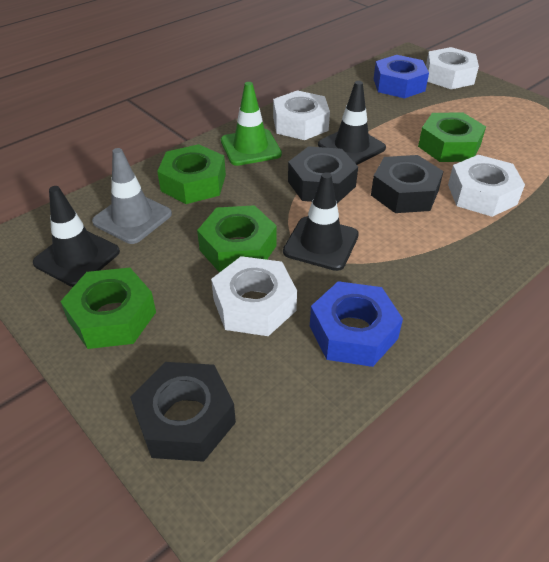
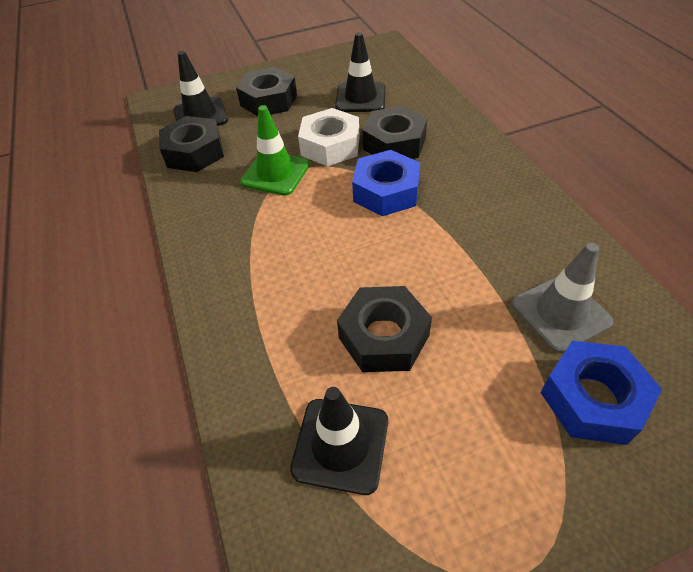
black nut: [130,362,236,462] [288,146,358,203] [371,155,443,213] = 3 -> [159,116,224,172] [236,67,297,116] [337,286,432,372] [362,106,427,159] = 4
green nut: [60,268,156,349] [157,144,226,204] [197,205,277,273] [418,112,486,162] = 4 -> none = 0
white nut: [211,256,297,336] [273,90,330,140] [426,47,479,89] [448,155,525,217] = 4 -> [298,108,360,166] = 1

